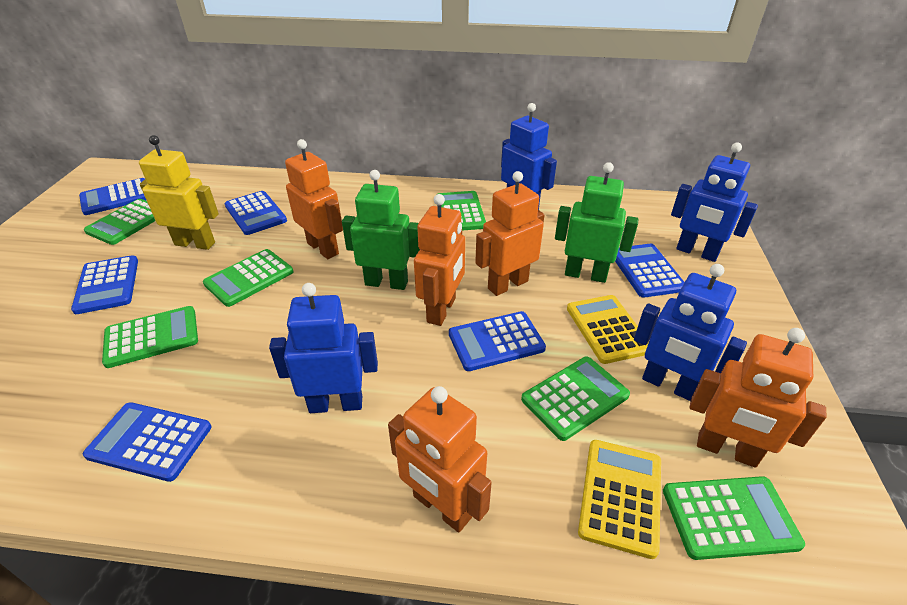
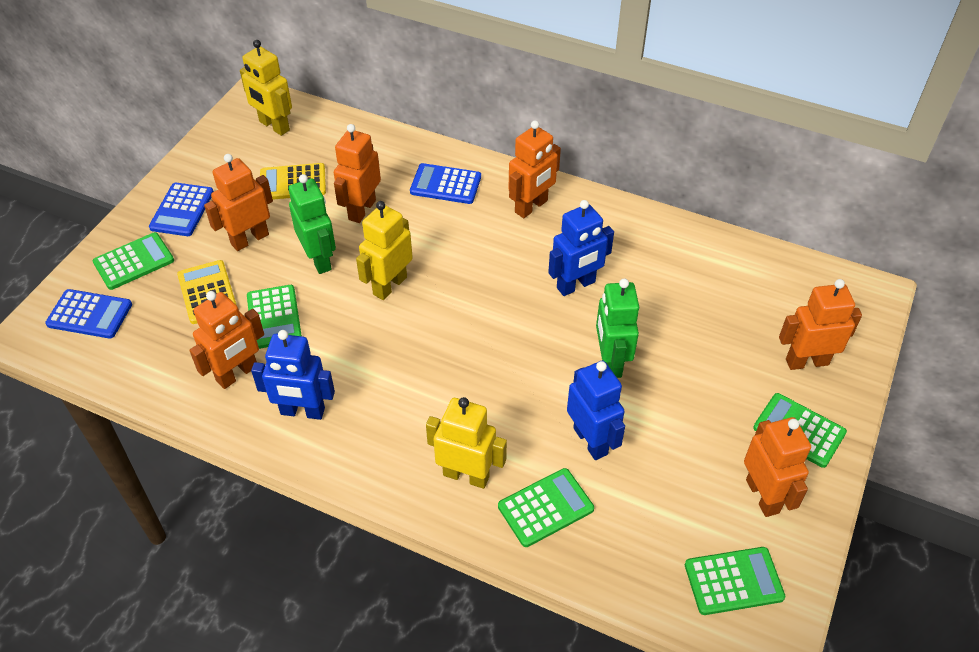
blue calculator: [71,255,138,314] [79,178,146,215] [83,402,211,482] [225,191,287,235] [449,311,546,371] [615,243,685,298] = 6 -> [45,289,132,339] [149,183,214,236] [410,163,481,204] = 3
blue robot: [269,283,378,413] [501,103,557,210] [634,264,747,401] [671,143,758,262] = 4 -> [251,330,335,420] [548,200,614,296] [567,361,625,460] = 3
green calculator: [84,199,155,245] [102,306,198,368] [203,249,293,307] [438,191,486,231] [521,357,630,441] [663,476,805,560] = 6 -> [93,232,174,290] [247,285,302,349] [498,468,594,547] [685,547,785,615] [753,393,847,468] = 5
orange robot: [285,139,343,259] [388,386,492,533] [414,194,465,326] [475,171,544,296] [690,328,827,468] = 5 -> [189,291,264,389] [204,154,273,251] [334,124,381,223] [508,120,561,218] [744,417,811,517] [779,279,862,370] = 6
yellow robot: [139,135,219,250] = 1 -> [240,40,292,136] [356,201,413,300] [426,397,507,489] = 3

